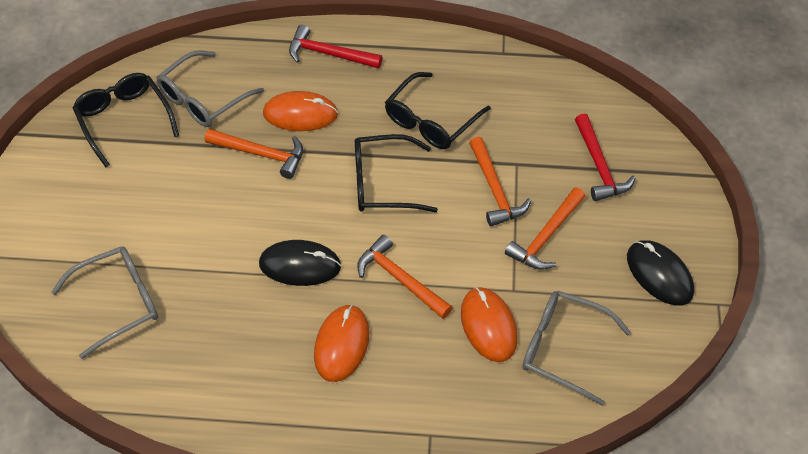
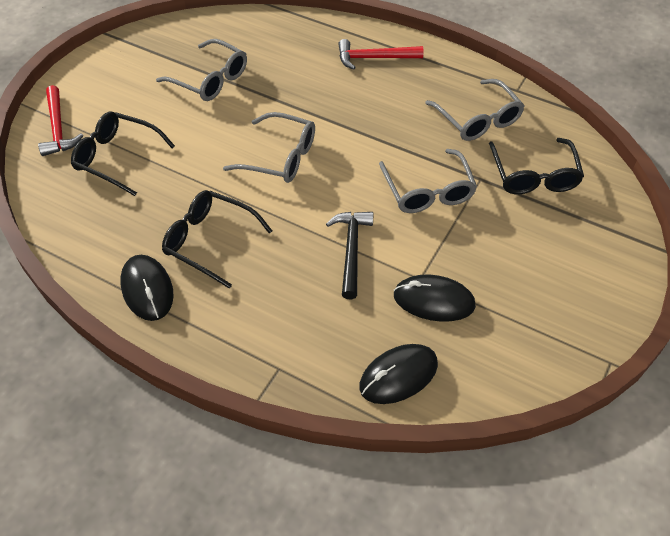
black hammer: none = 0 -> [326,212,374,299] = 1
black mouse: [259,240,341,286] [627,240,694,306] = 2 -> [120,255,174,321] [359,344,438,404] [393,275,476,322] = 3
grey glasses: [51,247,158,359] [156,50,264,127] [522,290,631,405] = 3 -> [156,39,247,101] [223,112,315,183] [379,149,477,213] [425,79,525,141] = 4
orange hammer: [205,129,303,179] [357,235,453,319] [469,137,531,226] [505,187,585,270] = 4 -> none = 0
orange mouse: [263,91,338,131] [314,304,369,382] [461,287,518,362] = 3 -> none = 0

